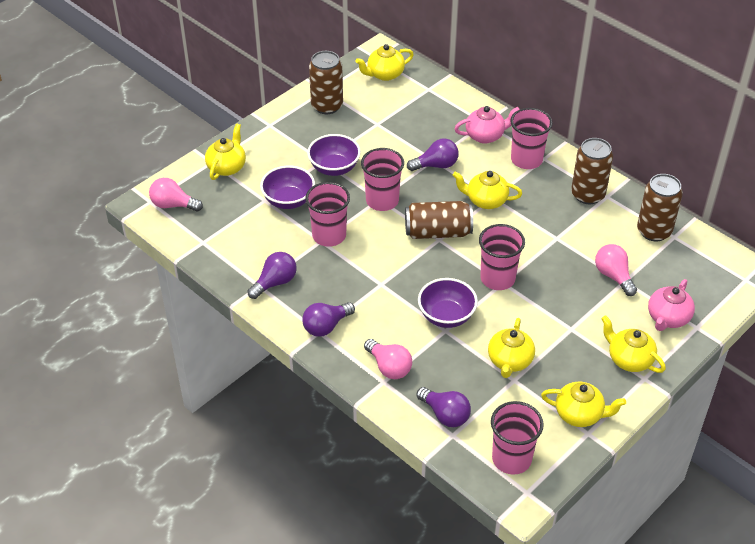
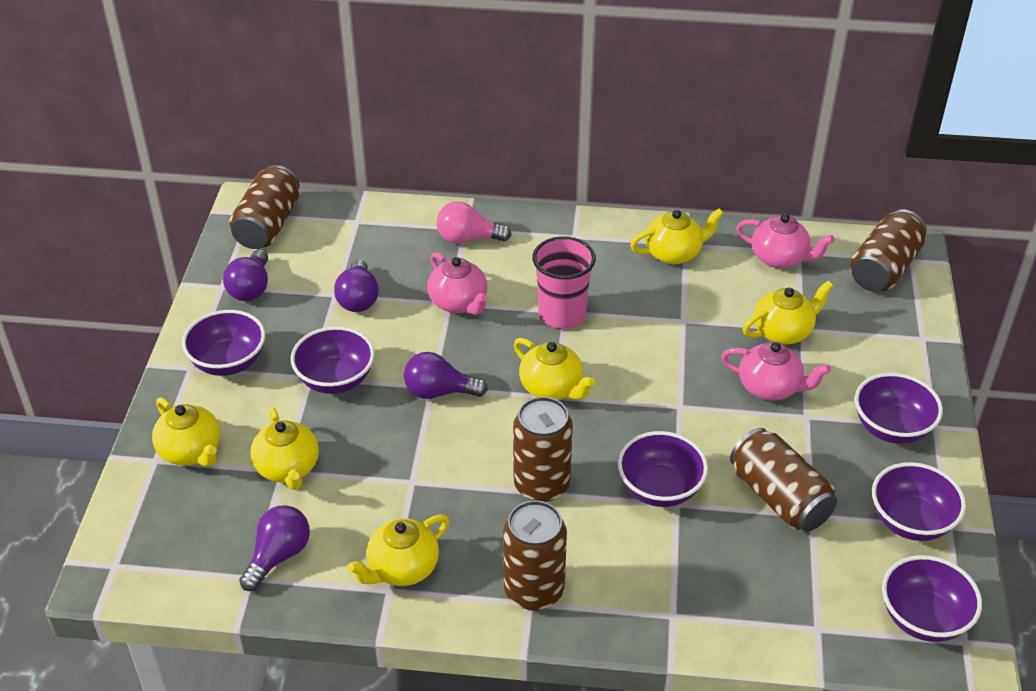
brown can: [309,51,343,114] [405,201,473,239] [571,138,613,204] [637,174,683,241] = 4 -> [229,165,300,249] [503,500,567,610] [513,397,573,502] [730,428,837,532] [850,209,927,292] = 5
pink cup: [305,182,350,247] [361,148,404,211] [479,224,525,290] [491,401,544,475] [510,108,553,169] = 5 -> [532,236,596,328] = 1
pink light bulb: [149,178,203,212] [364,339,412,379] [595,244,637,296] = 3 -> [437,201,512,244] = 1
pink teapot: [454,106,520,144] [648,279,695,331] = 2 -> [427,252,488,315] [721,342,831,400] [736,213,835,268] = 3
purple bowl: [260,166,315,209] [307,134,361,176] [418,278,478,328] = 3 -> [182,310,265,376] [291,326,375,394] [617,431,708,507] [855,373,943,444] [872,462,966,541] [882,555,982,642] = 6

